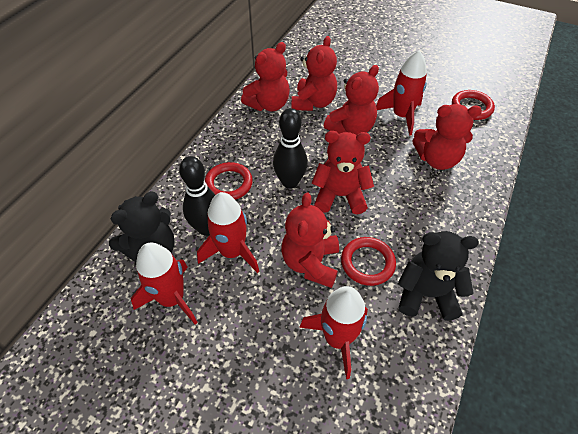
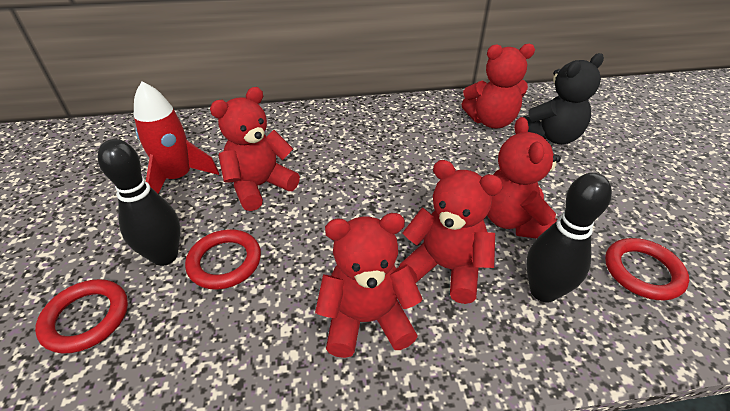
black teddy bear: [109,192,175,262] [398,231,479,321] = 2 -> [524,53,604,144] = 1
red rocket: [131,243,198,325] [197,192,259,273] [299,286,368,379] [376,50,427,136] = 4 -> [134,81,219,193] = 1
red teddy bear: [241,42,290,111] [282,192,339,288] [292,36,337,111] [312,131,374,215] [324,65,379,135] [412,104,482,170] = 6 -> [210,87,300,211] [315,213,423,358] [399,160,503,304] [461,44,535,128] [487,117,561,239] = 5

